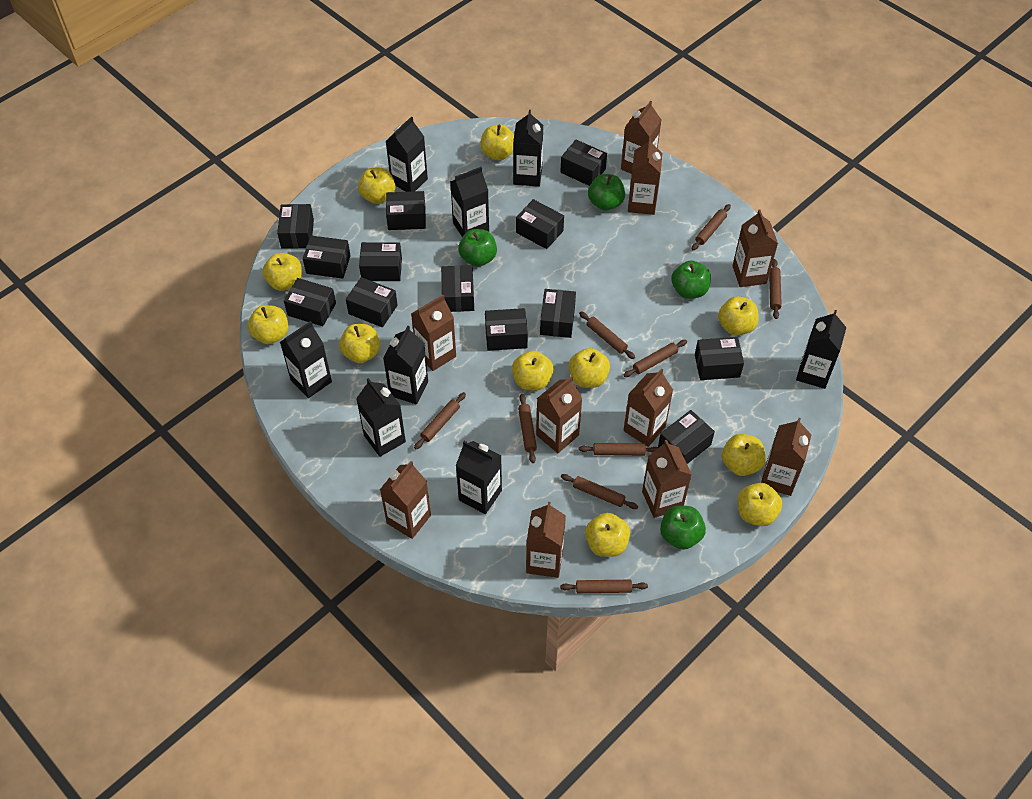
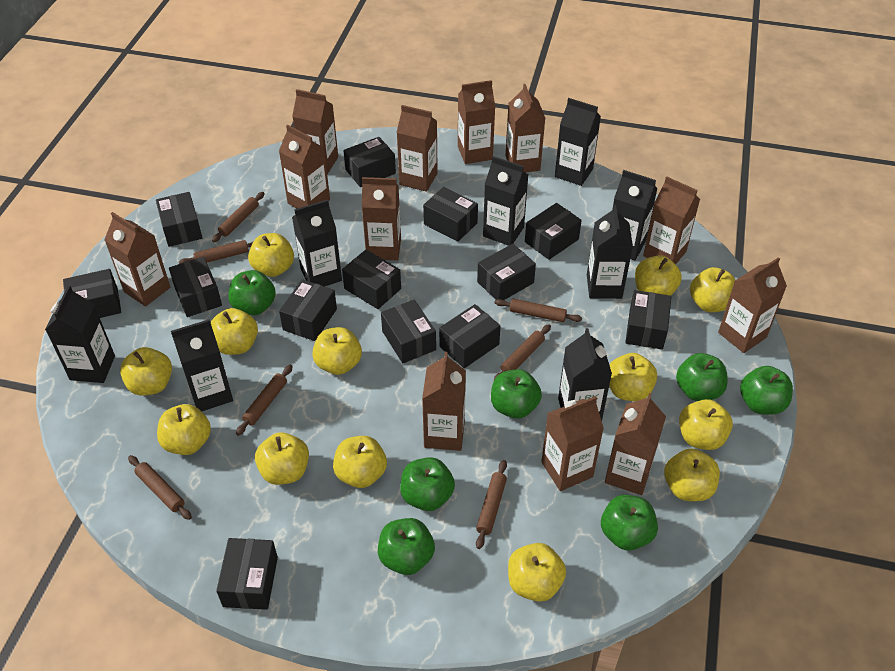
brown carton: [380,461,431,539] [411,295,456,371] [526,502,566,578] [536,376,583,453] [621,101,661,174] [624,369,673,447] [628,138,662,215] [642,440,692,518] [733,210,778,287] [761,418,812,496] = 10 -> [104,212,170,307] [279,125,330,209] [292,89,338,174] [362,177,401,260] [396,105,438,192] [422,352,466,451] [458,80,495,164] [505,84,545,172] [541,396,604,491] [605,393,666,495] [643,177,700,264] [718,257,787,353] = 12
brown rolling pin: [414,392,466,449] [518,394,537,463] [560,580,648,593] [561,474,638,509] [579,311,635,359] [579,443,659,456] [624,340,687,377] [692,204,731,250] [769,259,782,319] = 9 -> [128,455,192,520] [179,240,254,264] [212,192,264,242] [236,365,293,436] [476,460,507,549] [494,324,551,379] [495,299,582,322] = 7
green apple: [458,229,497,267] [588,174,625,211] [660,506,706,550] [671,260,711,299] = 4 -> [228,270,276,315] [378,518,435,575] [400,457,455,511] [491,369,542,419] [601,495,658,551] [676,353,728,401] [740,366,793,415] = 7
yellow apple: [248,305,289,344] [262,253,302,291] [339,324,380,363] [358,167,396,204] [481,125,514,160] [512,350,554,391] [569,348,610,388] [585,513,630,557] [718,296,759,335] [722,434,766,476] [737,483,782,526] = 11 -> [120,347,172,396] [157,404,211,455] [211,308,258,355] [248,233,294,277] [255,432,309,485] [312,327,362,375] [333,436,387,488] [508,543,566,602] [609,353,657,401] [635,255,682,296] [664,448,720,501] [679,399,733,450] [690,267,735,312] = 13

